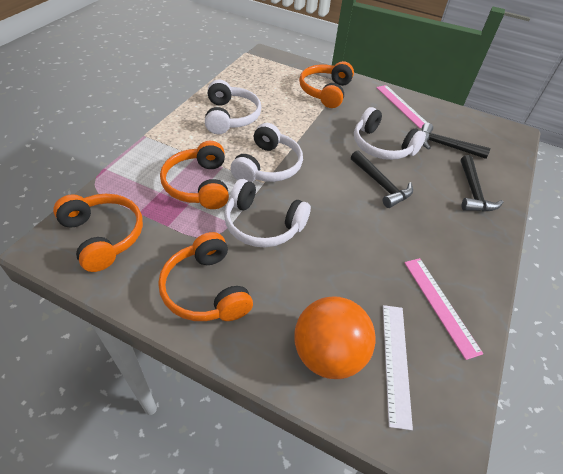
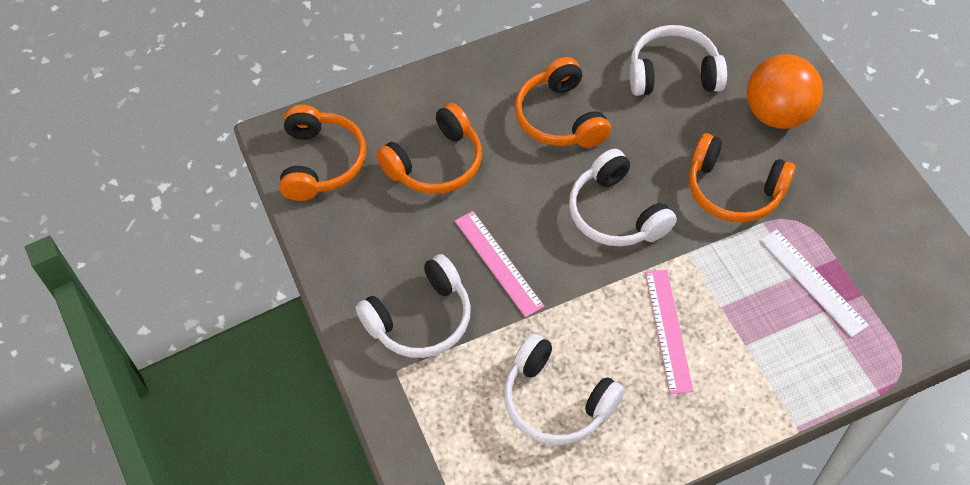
black hammer: [351,150,413,208] [422,123,490,159] [461,155,503,212] = 3 -> none = 0

